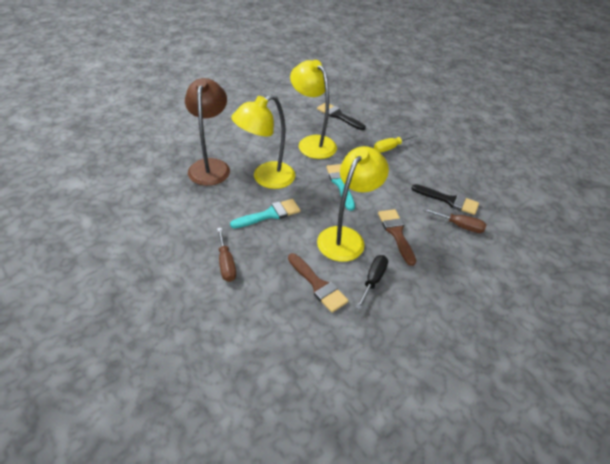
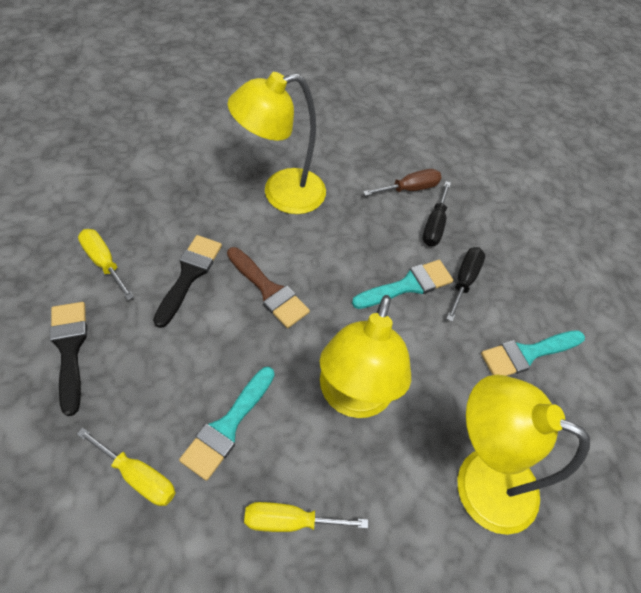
black screwdriver: [356,255,388,310] = 1 -> [423,181,451,246] [446,247,485,322] = 2
brown brush: [288,253,349,313] [378,209,416,266] = 2 -> [227,247,310,328] = 1
brown lamp: [185,78,230,186] = 1 -> none = 0
brown screwdriver: [217,228,236,282] [423,208,486,233] = 2 -> [363,169,442,196] = 1
turquoise brush: [230,199,300,228] [326,164,355,211] = 2 -> [179,367,275,481] [352,260,453,309] [481,330,585,376] = 3
yellow screwdriver: [374,134,418,153] = 1 -> [77,428,176,506] [78,229,134,300] [244,502,368,532] = 3

